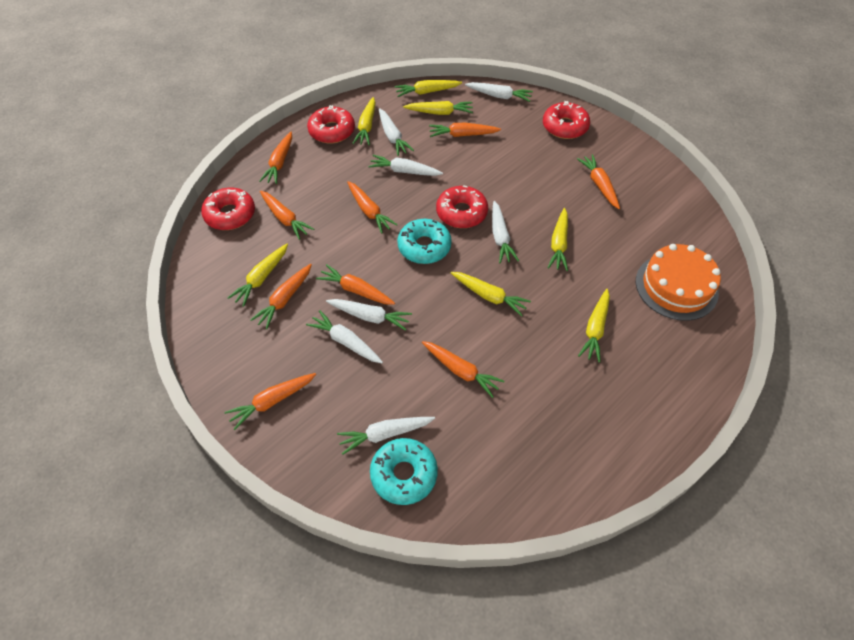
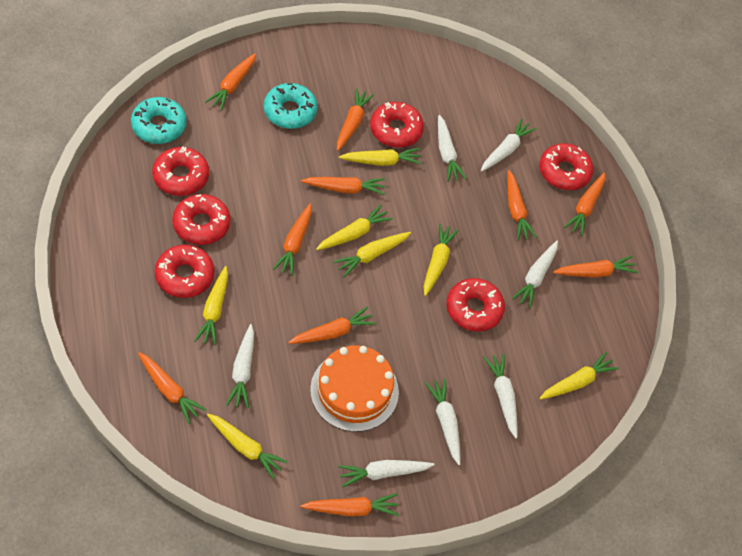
orange carrot: [225,373,316,430] [250,264,312,329] [259,132,292,184] [260,191,314,240] [316,264,395,305] [347,181,397,234] [422,341,504,398] [429,123,501,137] [577,154,620,209] = 9 -> [138,352,207,424] [205,53,256,110] [272,204,312,276] [288,306,376,344] [300,493,399,516] [301,177,385,195] [337,88,374,151] [507,170,537,241] [553,255,638,278] [564,173,605,236] = 10
red donut: [201,188,255,230] [307,105,355,144] [436,185,488,228] [543,101,590,139] = 4 -> [152,146,209,196] [155,245,214,298] [172,194,230,245] [370,102,424,148] [446,278,505,332] [539,143,593,190] = 6

